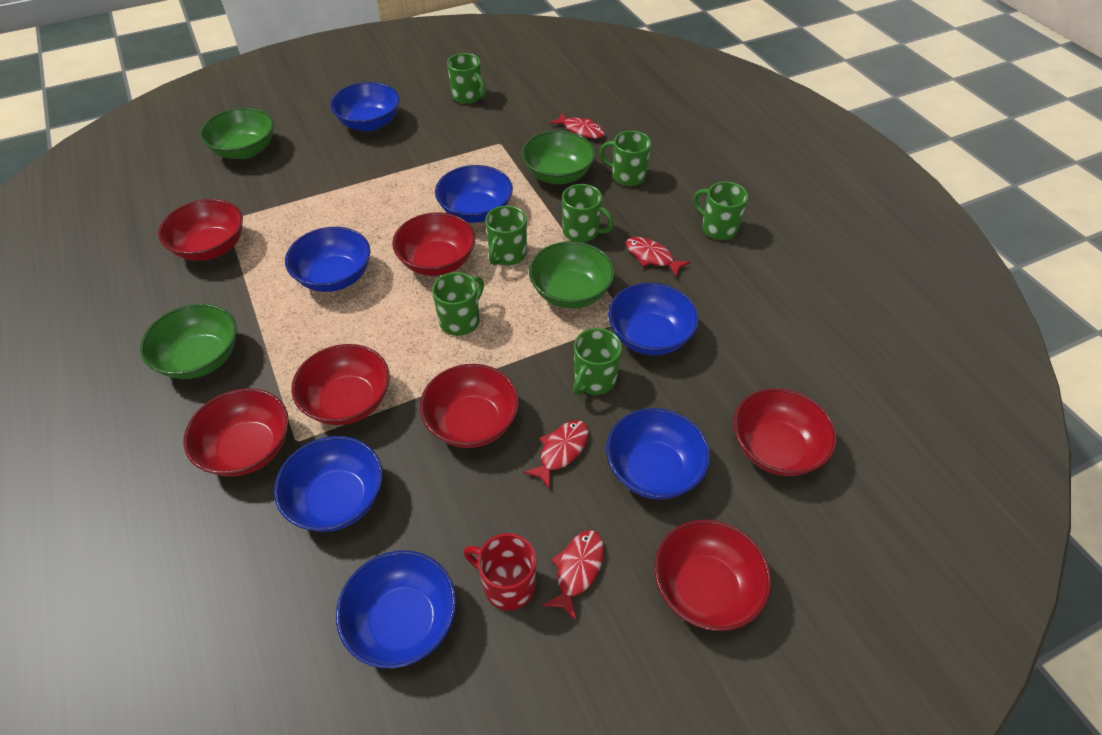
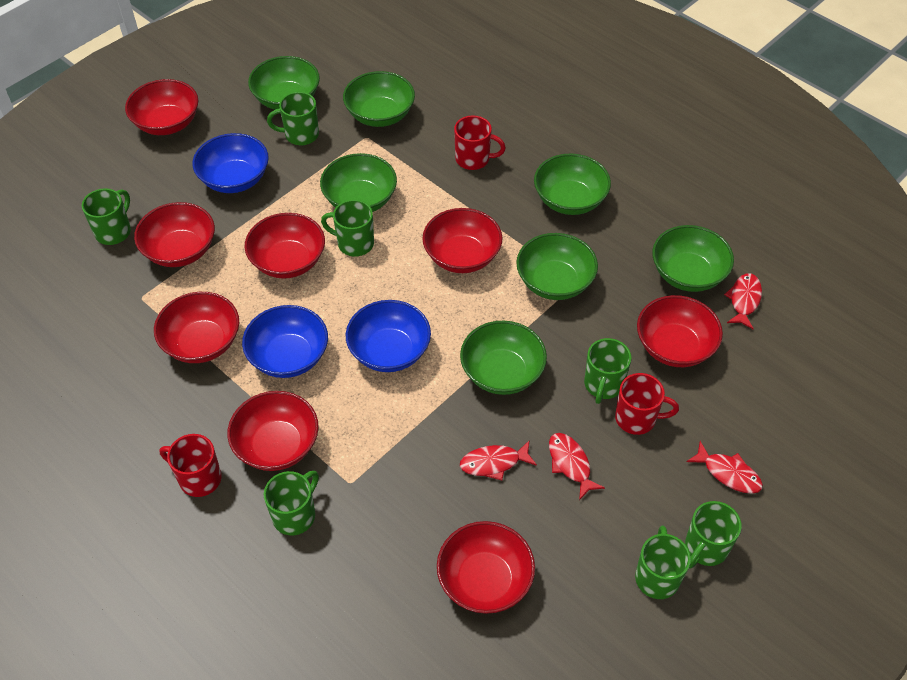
blue bowl: [274,436,383,532] [285,227,371,292] [330,82,400,131] [336,550,456,669] [435,165,513,223] [606,408,710,499] [608,283,699,355] = 7 -> [193,133,269,193] [242,305,328,378] [346,300,431,372] = 3
green bowl: [140,304,237,379] [200,108,274,159] [521,130,595,184] [529,241,615,308] = 4 -> [248,56,320,110] [320,153,397,212] [343,71,415,127] [460,320,547,395] [516,233,598,300] [534,153,611,215] [652,225,734,292] = 7
red bowl: [158,199,243,261] [184,388,289,477] [291,344,390,425] [392,212,475,276] [420,364,519,448] [654,519,771,631] [733,388,837,476] = 7 -> [125,79,198,135] [134,202,215,267] [154,292,239,363] [227,391,319,471] [245,213,325,279] [422,208,503,273] [437,521,535,614] [637,295,723,367] = 8
red mug: [463,533,536,611] = 1 -> [159,434,222,497] [454,115,506,170] [615,373,679,435] = 3

